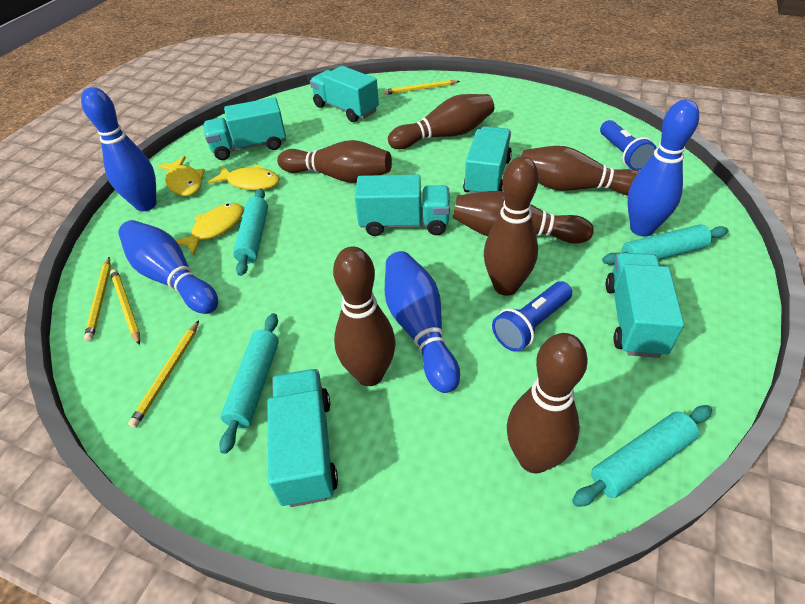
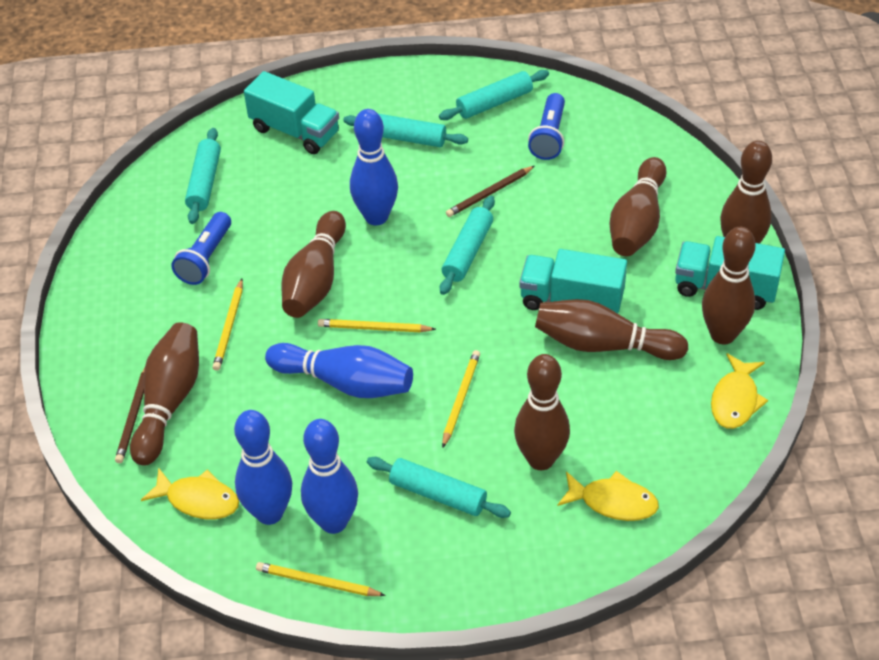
brown pencil: none = 0 -> [115,368,145,463] [446,166,535,217] = 2
turquoise rolling pin: [219,313,279,454] [233,189,268,276] [572,405,712,507] [602,224,728,265] = 4 -> [185,128,221,224] [343,114,468,147] [367,457,511,518] [439,70,549,120] [440,196,495,295] = 5
turquoise truck: [204,97,286,160] [267,369,338,507] [310,66,379,122] [355,175,450,236] [463,126,512,194] [605,253,684,358] = 6 -> [244,71,339,154] [519,249,627,314] [675,236,785,310] = 3

